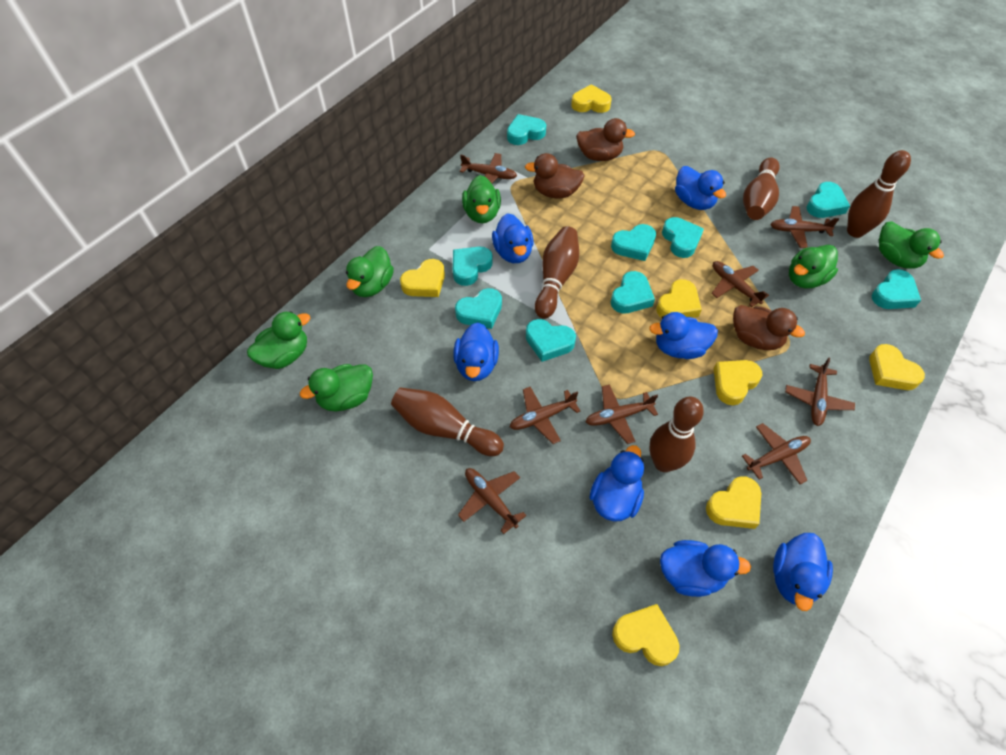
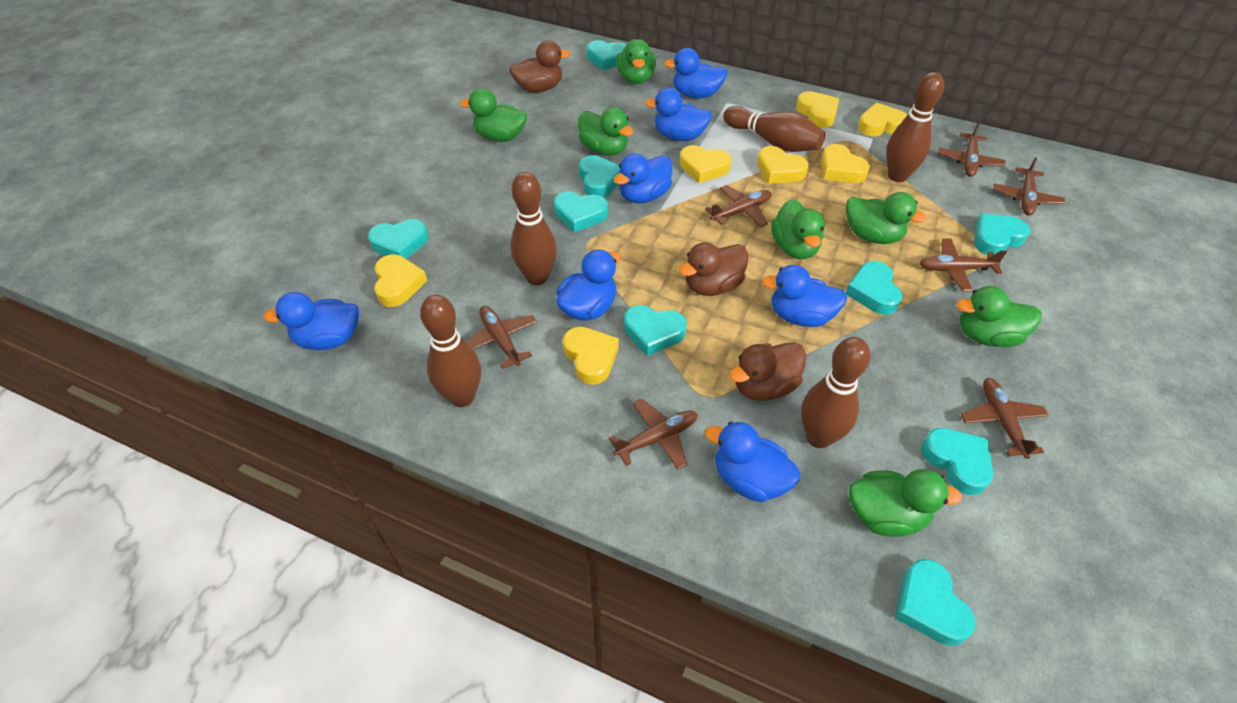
brown plane: [458,468,527,534] [460,153,517,184] [510,387,580,444] [586,384,658,444] [711,261,769,307] [742,423,811,484] [770,206,839,248] [785,357,855,426] = 8 -> [466,306,537,369] [609,399,698,470] [705,185,771,227] [920,238,1007,291] [938,122,1005,177] [961,378,1049,459] [993,157,1065,216] = 7
green duck: [247,311,310,369] [300,364,373,412] [346,246,394,297] [462,175,501,223] [789,245,838,288] [879,222,944,269] = 6 -> [460,88,527,142] [578,107,633,156] [616,39,656,84] [771,199,825,259] [846,192,926,244] [849,469,962,537] [957,286,1041,347] = 7

